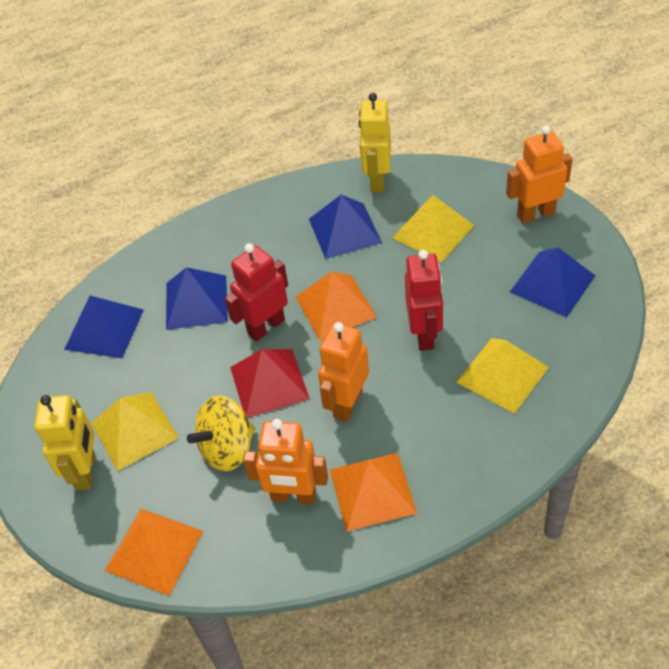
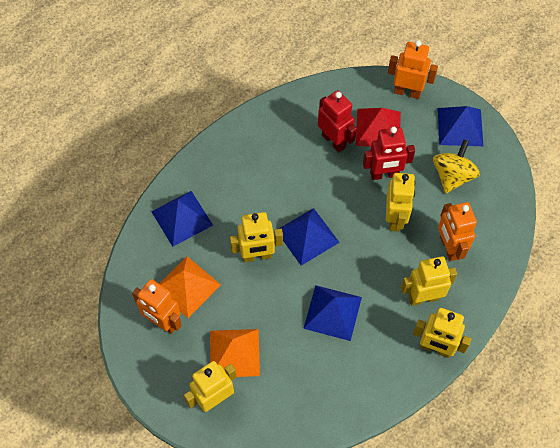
orange pyramid: [105,509,203,596] [296,272,377,340] [330,453,417,532] = 3 -> [159,256,221,318] [210,329,260,377] = 2
yellow pyramid: [91,392,179,471] [392,195,474,262] [456,338,549,414] = 3 -> none = 0
yellow robot: [34,395,95,490] [359,93,391,192] = 2 -> [184,361,236,412] [230,212,283,262] [386,173,415,232] [401,256,457,306] [413,308,471,358] = 5

